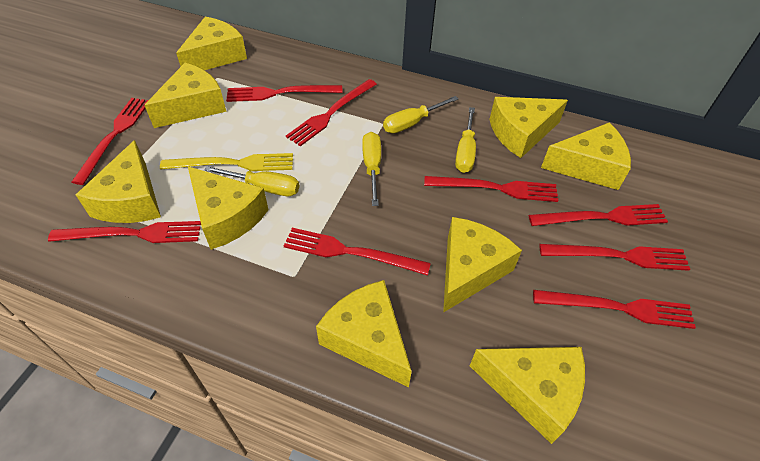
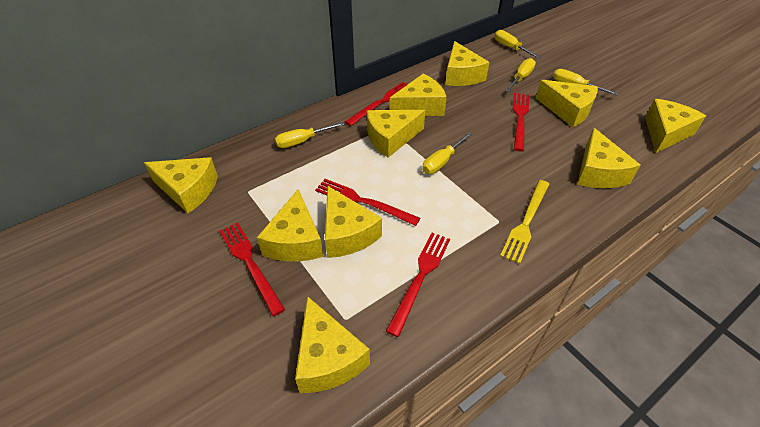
red fork: [48,221,201,243] [72,98,148,185] [226,85,343,102] [284,228,431,275] [286,79,377,146] [424,176,559,202] [529,204,668,226] [533,290,696,329] [539,244,690,271] = 9 -> [219,222,285,316] [315,179,420,226] [345,82,408,126] [386,233,450,337] [513,93,529,152] = 5
yellow cheese: [76,140,161,223] [144,63,227,128] [176,17,247,70] [188,167,269,250] [316,280,412,387] [443,217,522,313] [470,347,585,444] [489,97,568,158] [541,123,631,190] = 9 -> [144,157,218,213] [257,189,323,262] [295,296,370,393] [325,186,382,258] [367,110,426,158] [389,73,447,116] [445,41,490,86] [536,80,598,127] [577,128,641,188] [645,99,706,153] = 10
yellow screwdriver: [204,166,299,196] [362,132,381,206] [383,96,458,133] [455,107,476,173] = 4 -> [275,122,345,148] [422,132,472,174] [495,30,541,59] [505,58,536,92] [553,69,618,96] = 5

